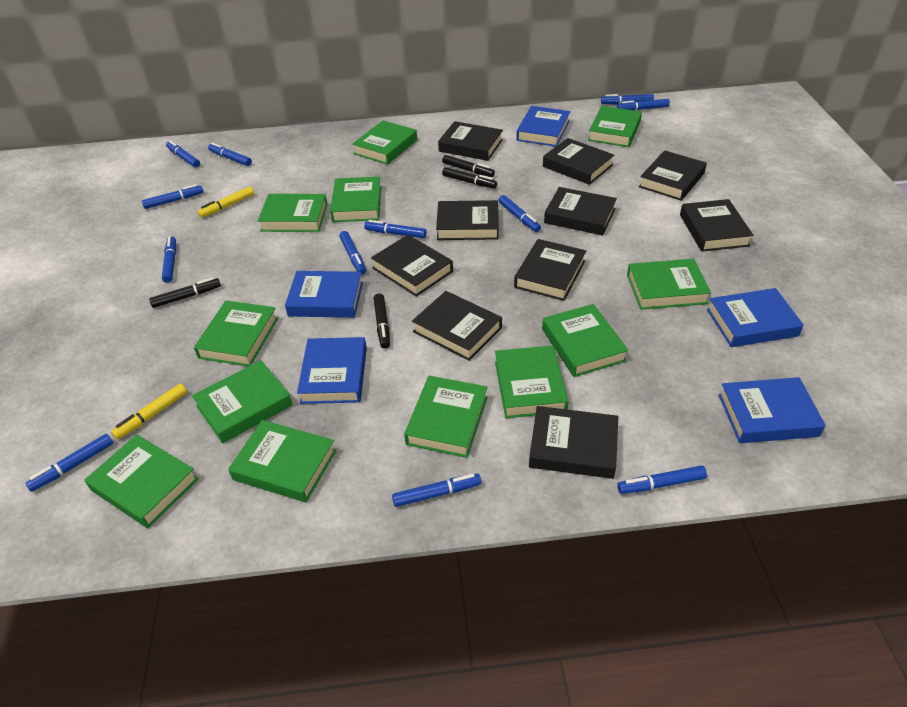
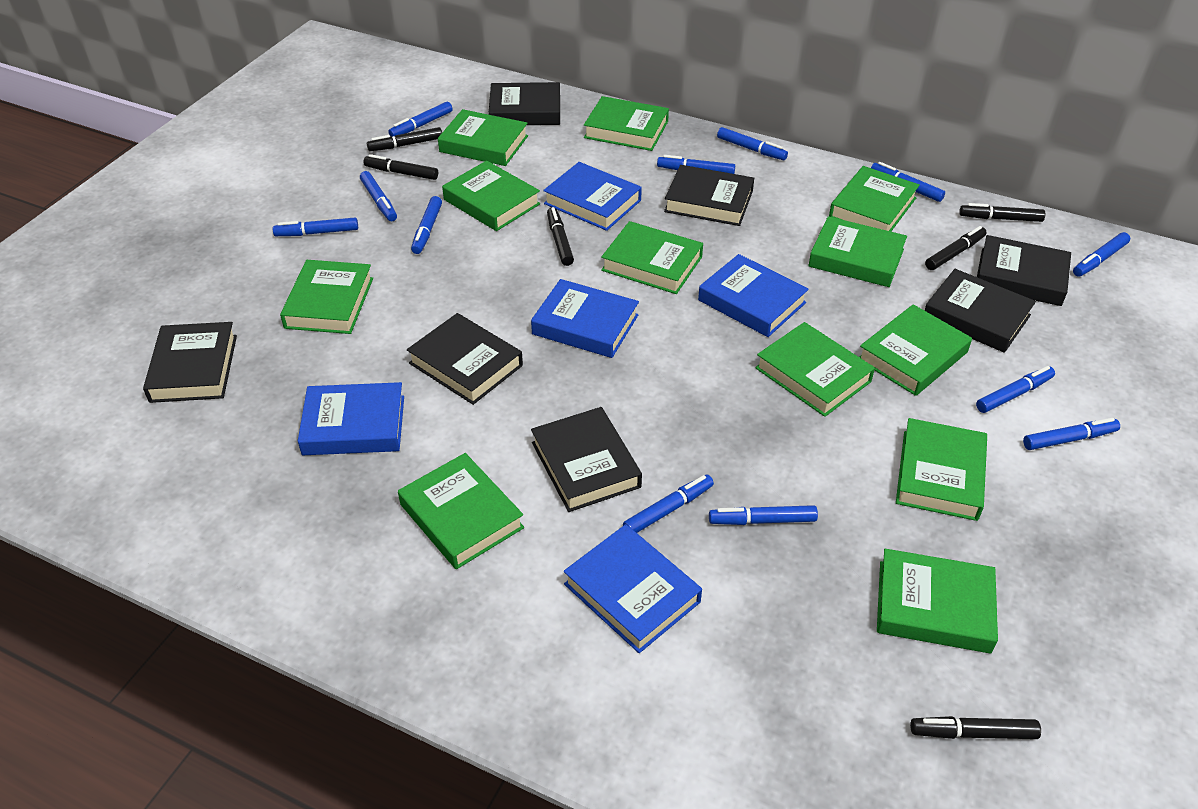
black book: [371,235,453,297] [412,291,502,361] [436,200,499,240] [438,121,503,161] [514,239,586,301] [529,406,618,479] [543,138,614,185] [544,187,617,236] [639,150,707,201] [680,199,754,252] = 10 -> [143,322,237,403] [407,313,523,405] [489,82,560,125] [531,407,642,512] [664,165,754,226] [925,269,1036,353] [977,235,1071,306] = 7
black marker: [149,277,221,308] [374,293,390,349] [442,155,495,177] [442,167,497,189] = 4 -> [363,154,438,180] [367,127,442,151] [547,207,574,266] [910,716,1041,739] [925,226,987,270] [959,203,1046,222] = 6
yellow marker: [111,384,187,439] [198,187,254,218] = 2 -> none = 0

